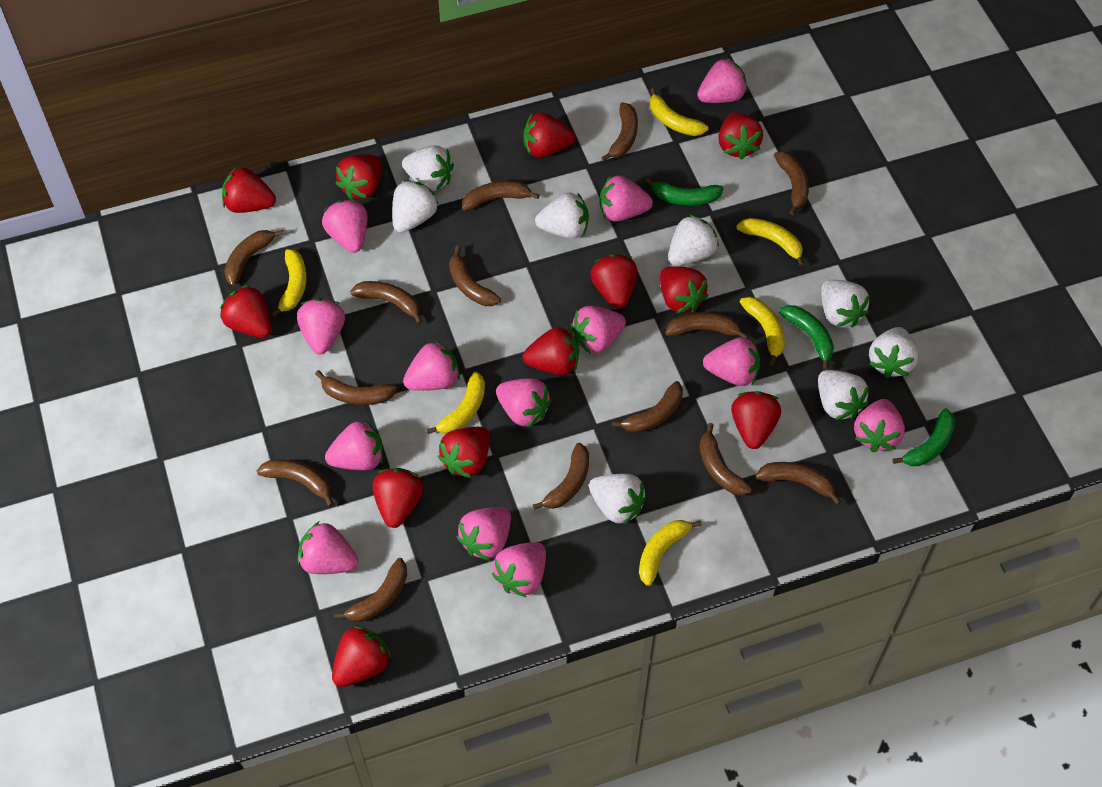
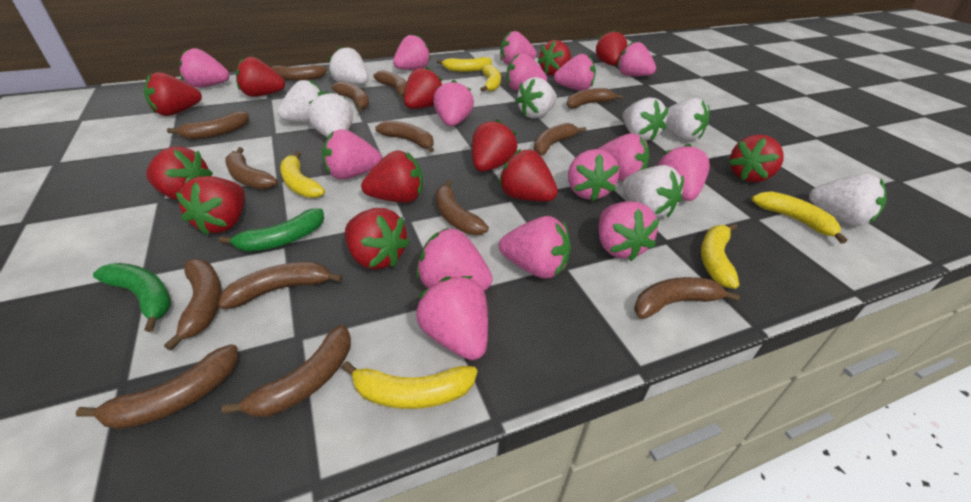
green banana: [645,177,724,206] [779,305,834,370] [892,409,955,466] = 3 -> [93,263,171,332] [219,208,324,252] = 2
pink strawberry: [297,298,345,354] [298,522,359,574] [322,199,368,253] [325,420,383,470] [403,340,460,391] [457,507,511,561] [492,542,546,597] [496,378,552,428] [571,306,626,354] [600,175,653,222] [697,58,748,103] [703,337,760,386] [854,399,905,452] = 13 -> [179,48,230,88] [322,129,382,179] [393,34,431,70] [416,227,492,291] [416,276,488,360] [433,80,474,126] [499,216,571,279] [500,31,537,65] [506,53,547,91] [554,54,596,91] [568,149,619,201] [598,133,649,181] [598,201,660,261] [618,41,656,76] [658,144,710,201] = 15

